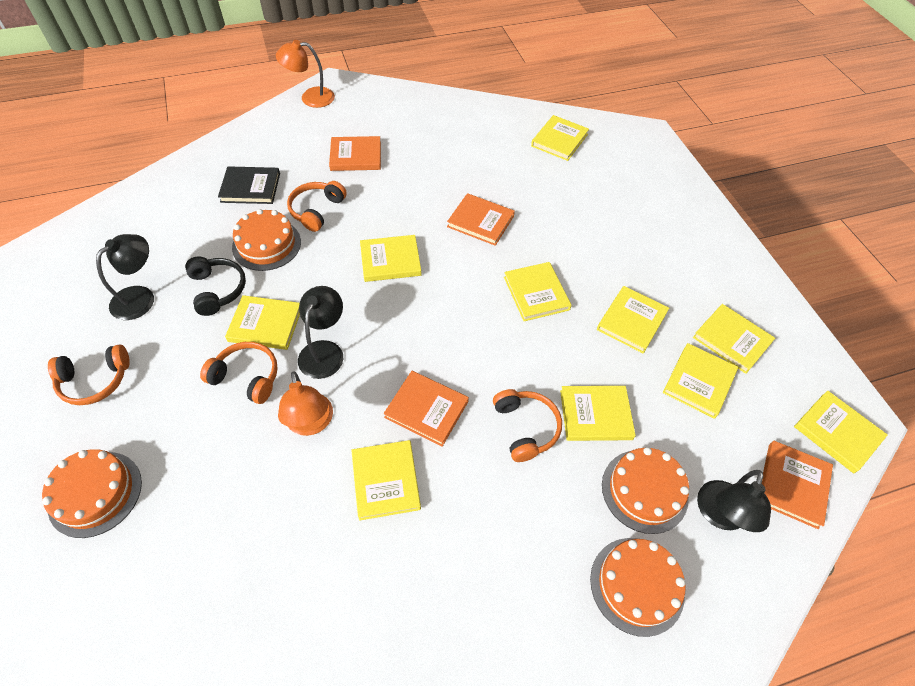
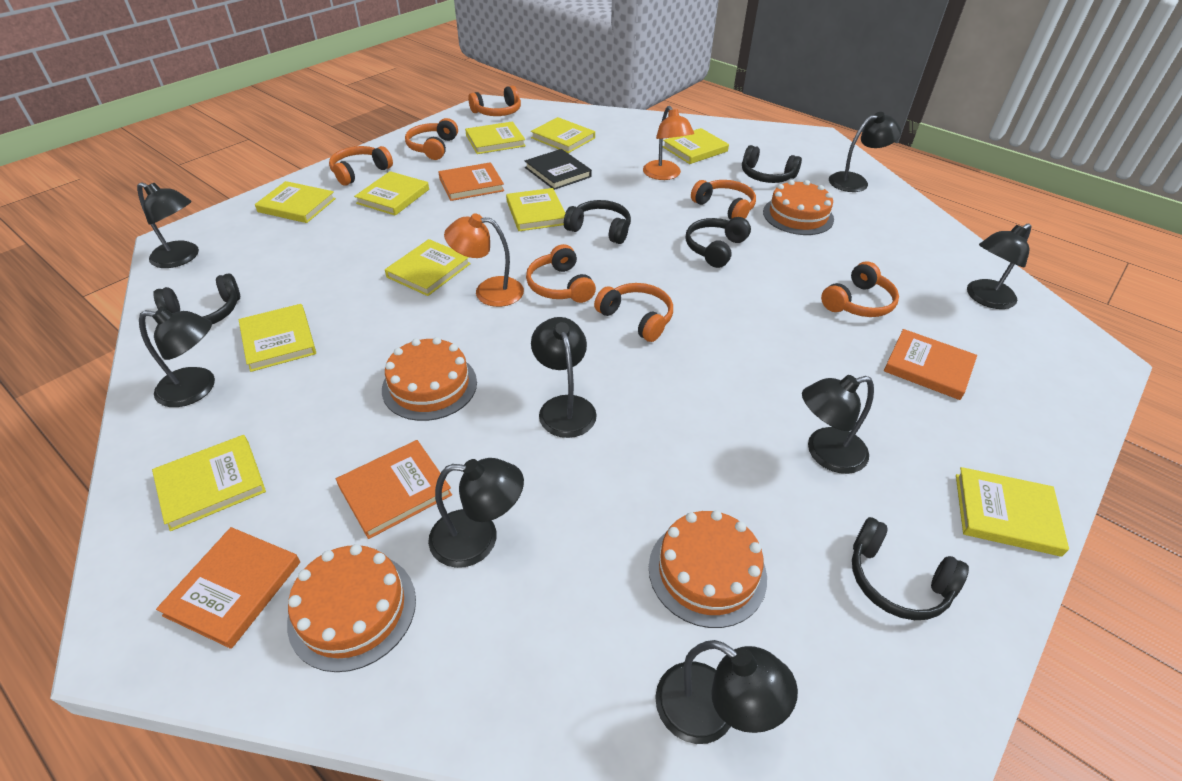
black headphones: [185,256,246,316] = 1 -> [153,273,240,325] [564,200,631,244] [686,217,751,268] [742,145,802,183] [852,517,969,620] = 5
black lamp: [96,234,154,320] [298,286,343,379] [697,470,771,532] = 3 -> [137,182,199,268] [139,308,215,407] [428,458,524,568] [531,317,597,438] [655,640,798,744] [802,375,874,474] [829,112,901,192] [967,223,1031,309] = 8
orange headphones: [48,345,130,405] [200,342,278,404] [287,181,347,232] [493,389,562,462] = 4 -> [329,146,393,186] [405,118,458,160] [468,86,521,116] [526,244,596,303] [594,283,673,342] [691,180,756,220] [821,261,899,317] = 7

